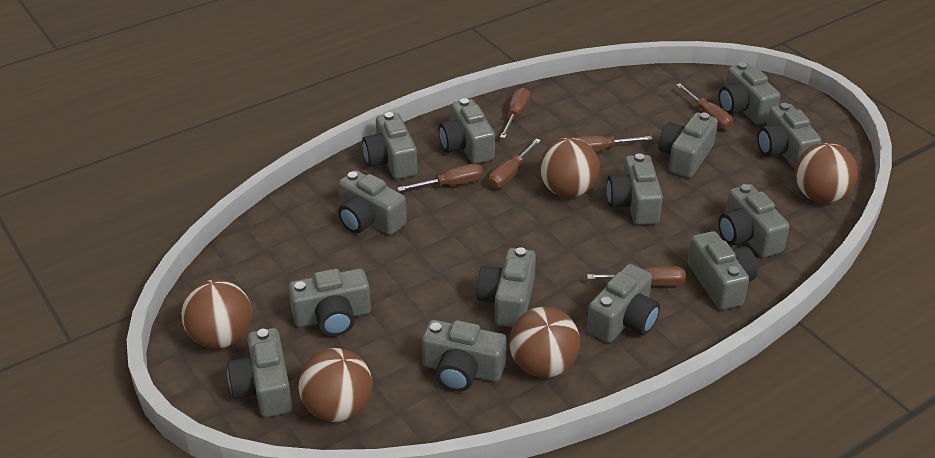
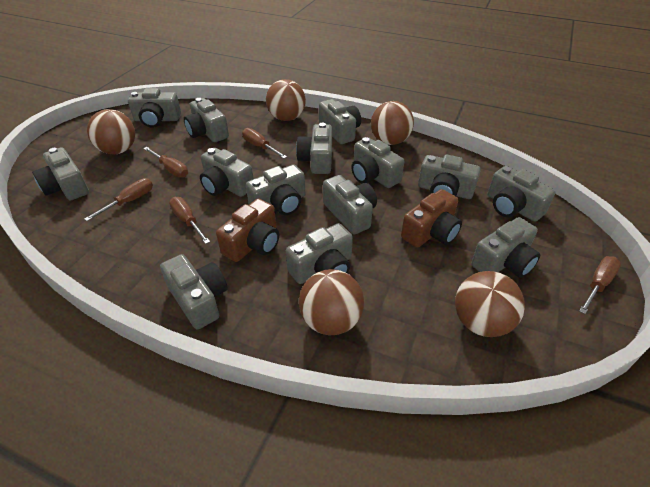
brown camera: none = 0 -> [216,198,279,262] [401,189,462,248] = 2
brown screwdriver: [397,164,483,191] [489,138,541,189] [500,87,530,139] [574,135,652,152] [587,266,686,286] [676,83,733,130] = 6 -> [84,178,153,221] [143,147,188,178] [169,197,210,244] [242,128,287,159] [579,256,621,314] = 5

